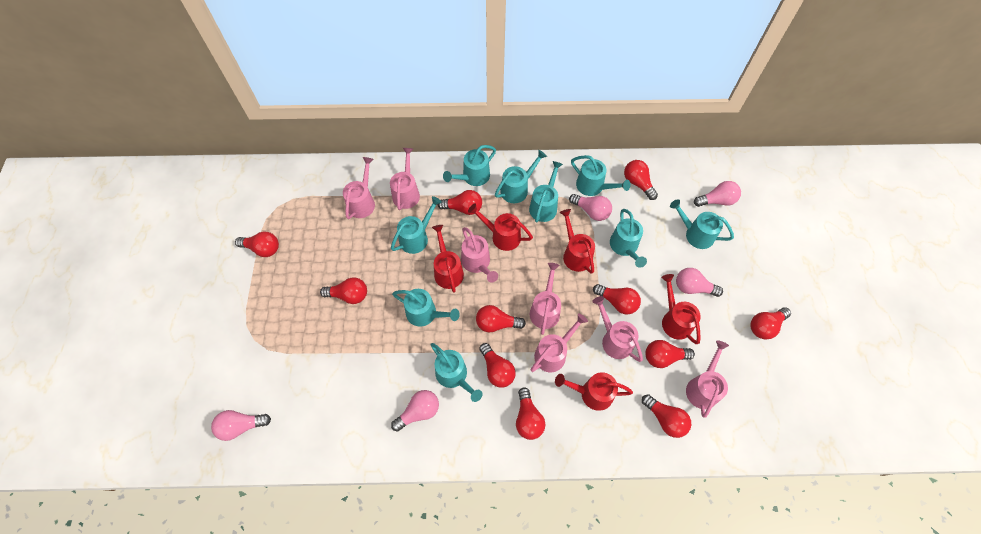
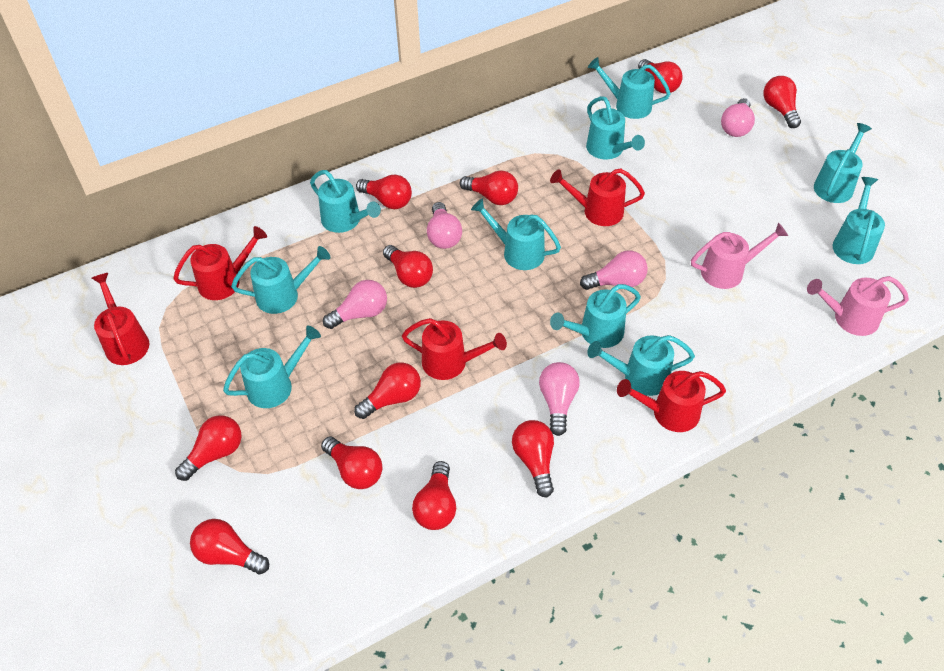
pink watering can: [343,157,375,219] [390,148,420,210] [461,227,498,283] [530,263,561,335] [530,313,588,372] [592,296,643,362] [686,340,729,418] = 7 -> [691,223,788,289] [807,276,909,336] = 2
turquoise watering can: [391,196,442,254] [392,289,460,327] [430,343,483,402] [443,145,496,186] [495,150,547,203] [529,161,563,223] [571,155,631,196] [610,209,647,268] [670,199,734,249] = 9 -> [223,326,321,408] [231,246,330,314] [310,170,381,233] [471,198,561,270] [550,284,641,348] [586,96,645,159] [587,335,695,396] [588,57,671,119] [814,123,872,203] [833,177,885,264] = 10

